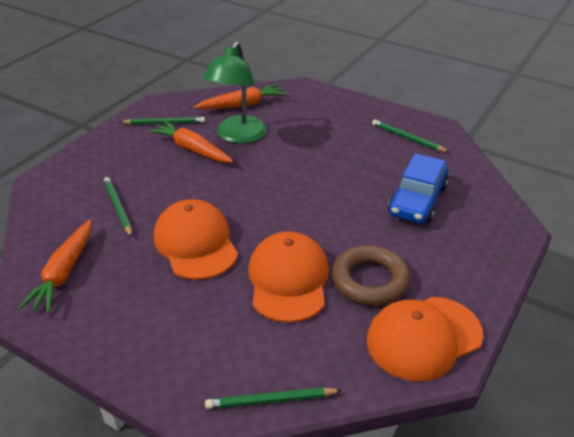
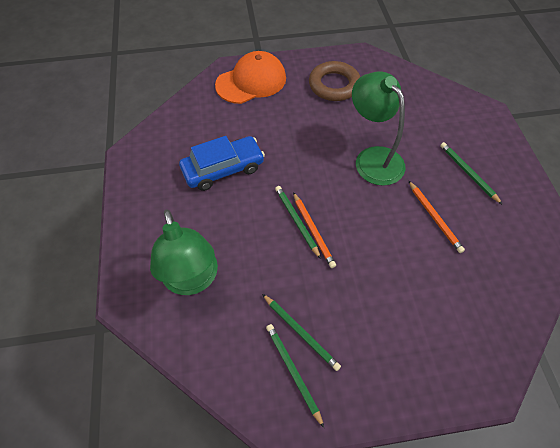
green lamp: [203,42,267,144] = 1 -> [150,210,218,295] [352,71,405,186] = 2
orange cap: [154,199,238,280] [248,231,329,323] [367,297,483,382] = 3 -> [215,51,286,104] = 1
orange carrot: [18,219,91,313] [148,121,233,163] [193,84,287,109] = 3 -> none = 0
orange pencil: none = 0 -> [293,192,336,268] [408,180,465,253] = 2

